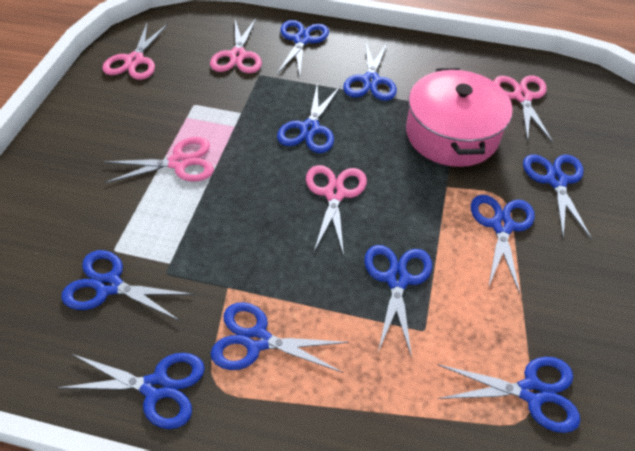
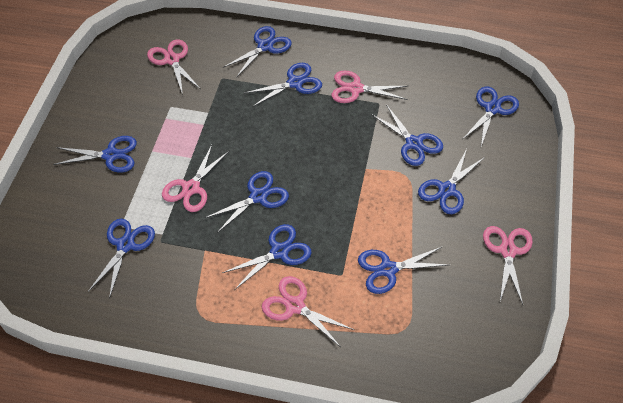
pink pot: [406,68,513,167] = 1 -> none = 0

